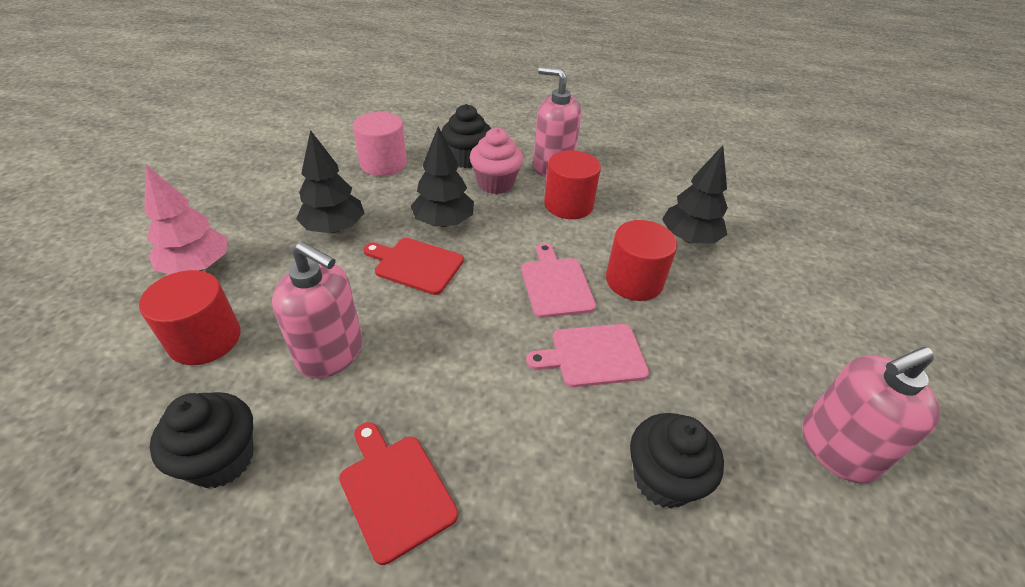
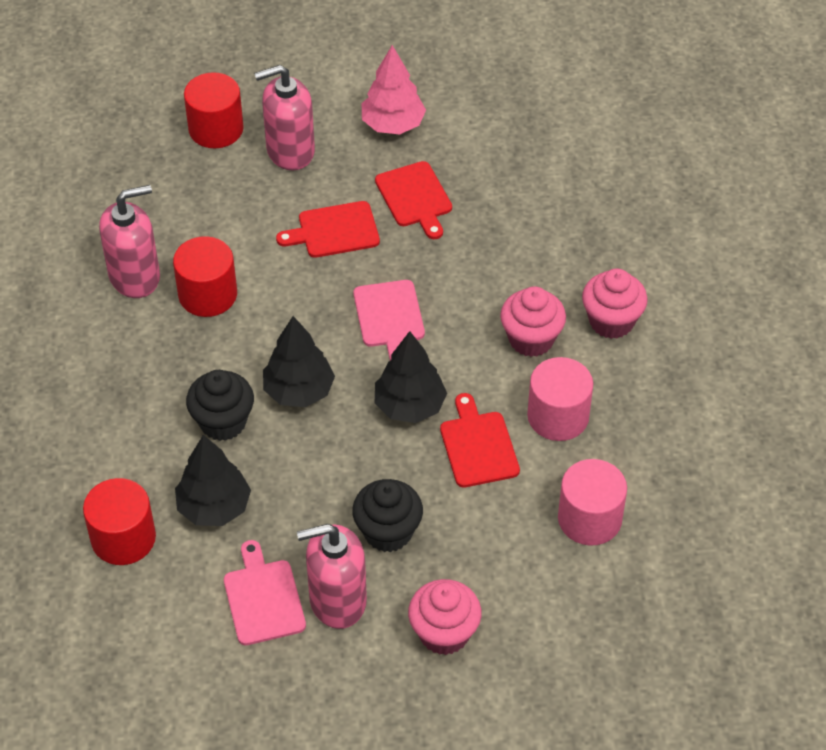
black cupcake: [150,392,253,488] [442,104,491,168] [630,413,724,509] = 3 -> [186,370,254,441] [352,479,423,552] = 2
pink cupcake: [470,128,523,194] = 1 -> [408,579,482,655] [500,286,566,357] [582,269,648,339] = 3
pink cylinder: [353,112,407,176] = 1 -> [527,357,593,441] [558,459,627,546] = 2
red cutting board: [339,422,458,565] [363,238,464,295] = 2 -> [276,201,380,258] [375,161,452,239] [440,393,520,488] = 3

